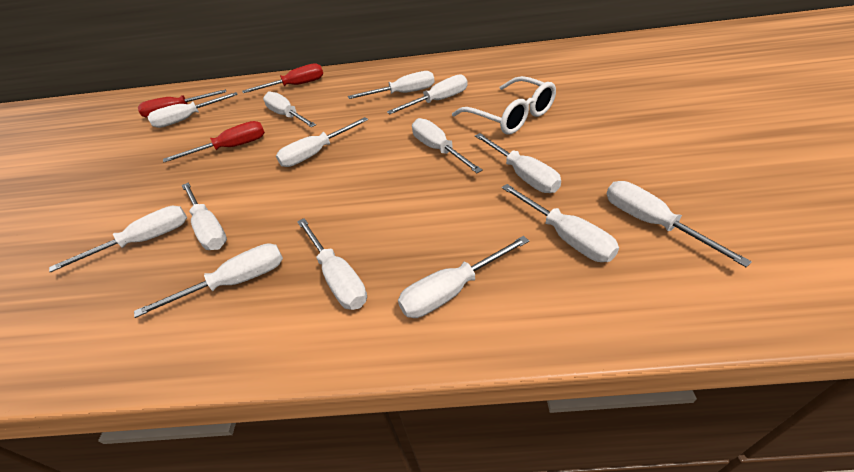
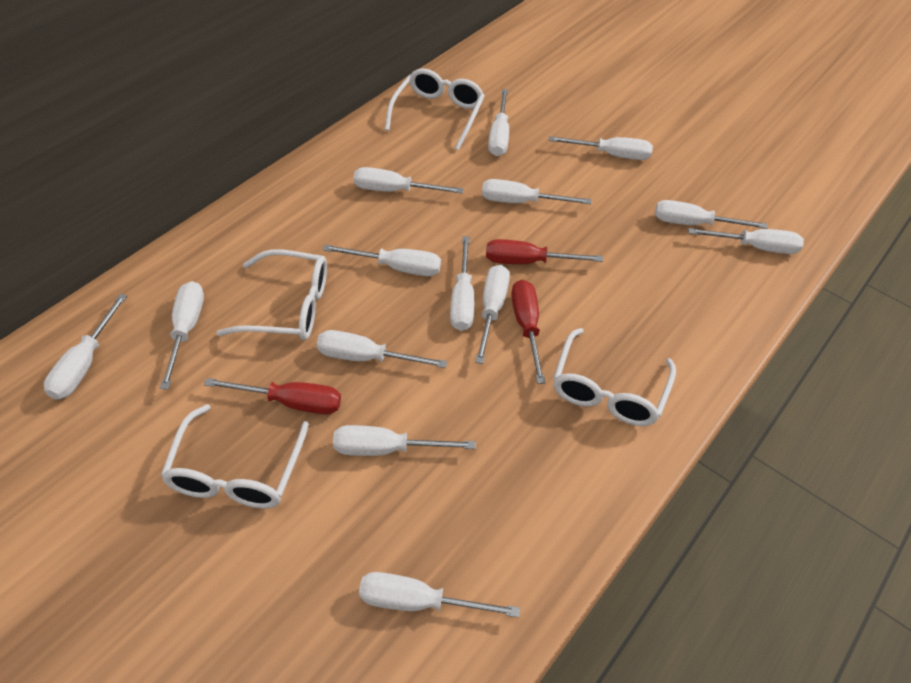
white glasses: [452,76,556,135] = 1 -> [161,404,309,509] [217,249,327,340] [385,68,485,150] [553,328,676,426] = 4

